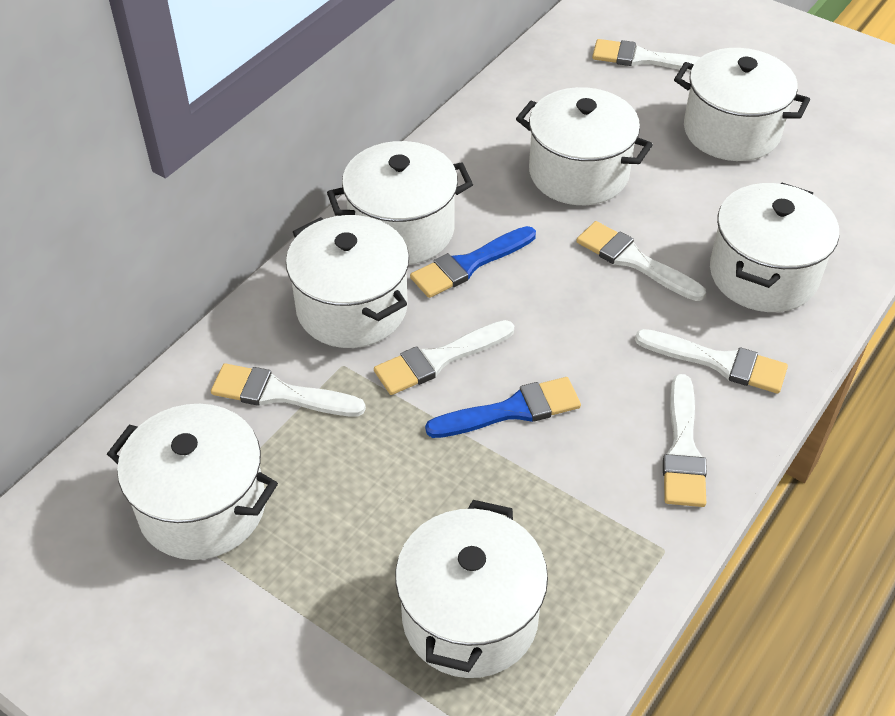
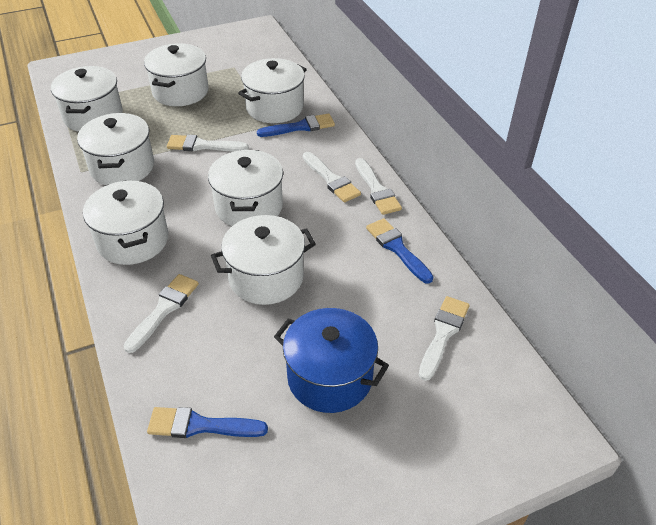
blue brush: [410,226,536,298] [425,377,581,438] = 2 -> [147,407,268,438] [257,113,335,137] [366,218,433,284] = 3
blue pot: none = 0 -> [274,308,389,413] = 1
white brush: [211,363,366,416] [374,320,514,395] [577,221,706,301] [592,39,701,71] [635,329,788,394] [663,374,707,507] = 6 -> [124,274,199,353] [167,135,249,152] [303,152,361,203] [355,158,402,215] [419,296,470,381] = 5

